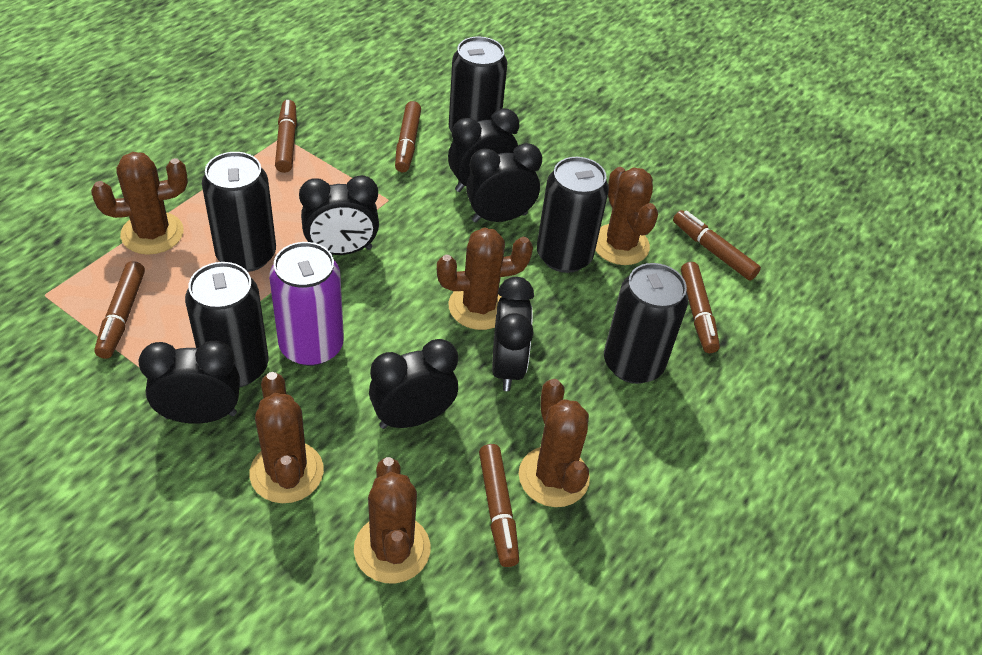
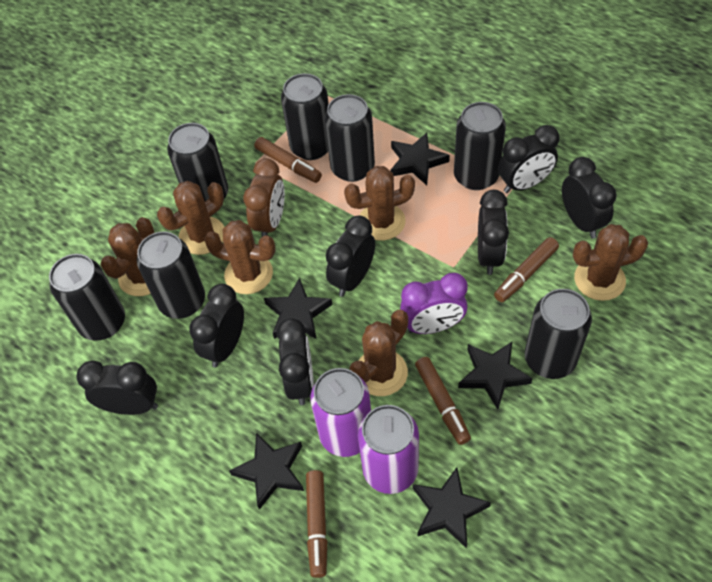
black can: [185,262,269,387] [202,152,276,272] [449,37,508,133] [537,157,609,273] [604,263,688,384] = 5 -> [49,254,125,341] [137,231,205,319] [167,123,228,202] [281,73,329,160] [324,94,375,182] [454,102,506,190] [525,289,592,379] = 7
black clock: [139,341,240,424] [299,175,379,255] [369,339,458,429] [448,108,519,192] [466,143,542,223] [492,277,534,391] = 6 -> [76,361,158,415] [189,284,244,367] [276,318,314,405] [326,215,375,297] [478,190,509,275] [498,125,559,193] [562,157,617,238] = 7
black star: none = 0 -> [229,432,304,510] [264,278,332,339] [390,133,450,185] [413,467,491,548] [458,342,533,410] = 5
brown clock: none = 0 -> [243,158,285,237] = 1
brown marker: [94,261,145,359] [275,100,297,173] [395,101,421,172] [479,444,519,567] [673,210,761,280] [681,262,720,353] = 6 -> [254,137,322,183] [306,470,327,578] [415,357,471,445] [494,237,559,302] = 4
purple can: [269,242,344,366] = 1 -> [310,368,371,457] [358,405,419,494] = 2
purple clock: none = 0 -> [400,273,468,334] = 1

